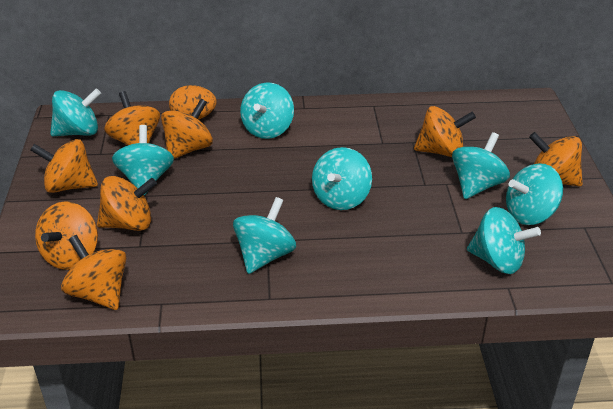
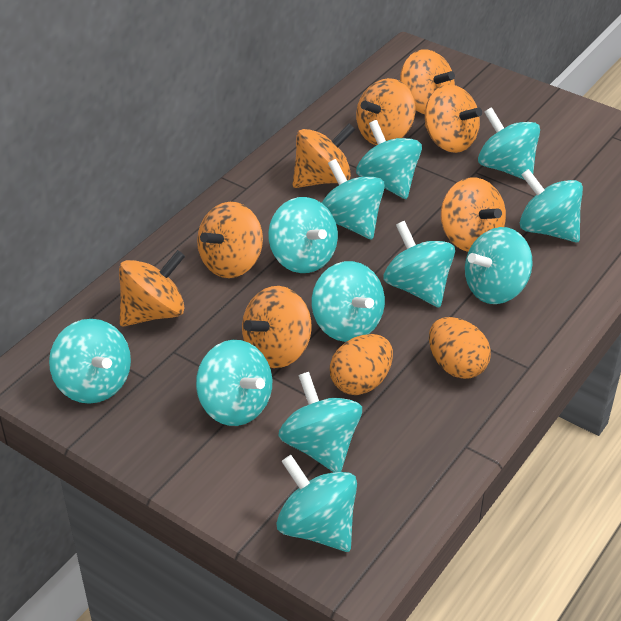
orange egg: [169,85,216,120] = 1 -> [330,334,393,395] [429,317,491,379] = 2
turquoise spinning top: [50,89,101,136] [112,125,174,195] [233,197,296,274] [240,82,294,139] [312,147,372,210] [452,132,510,199] [467,207,541,274] [506,163,563,225] = 8 -> [49,319,131,404] [196,340,272,426] [268,197,338,273] [276,455,357,552] [278,372,362,472] [312,261,385,342] [322,159,385,240] [356,120,422,199] [383,221,455,308] [465,227,533,304] [478,107,540,180] [520,169,583,242] = 12

